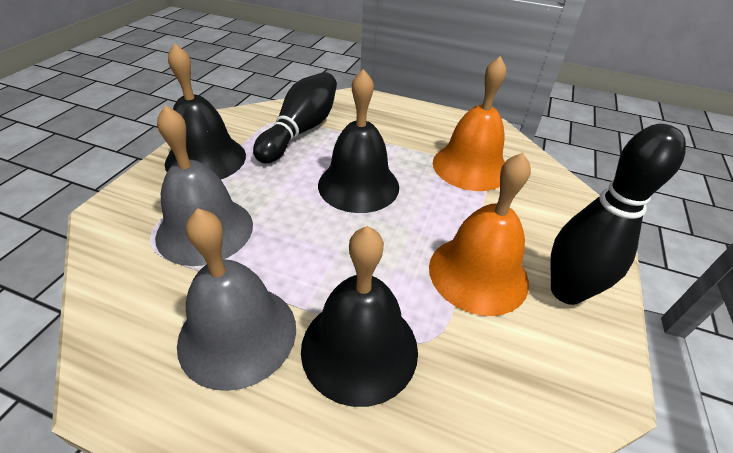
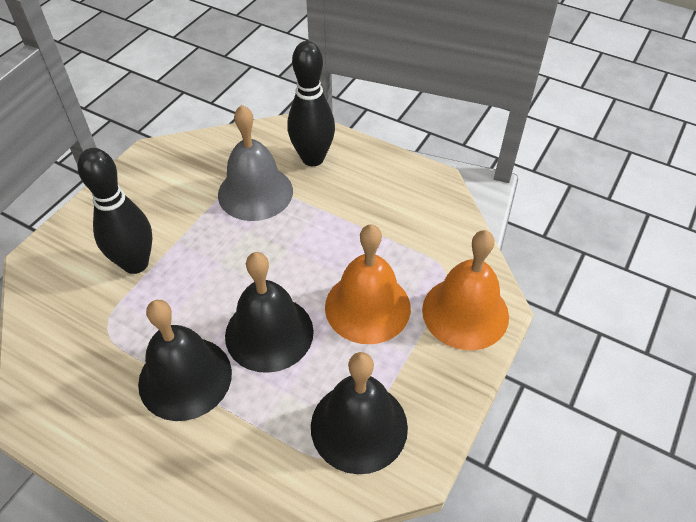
grey bell: [155,105,253,266] [177,208,296,391] = 2 -> [218,105,293,221] = 1

